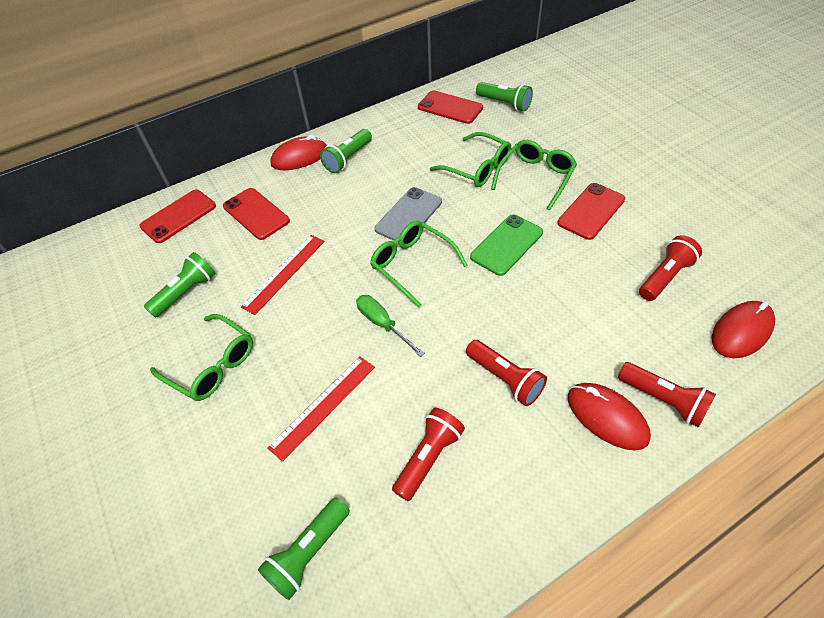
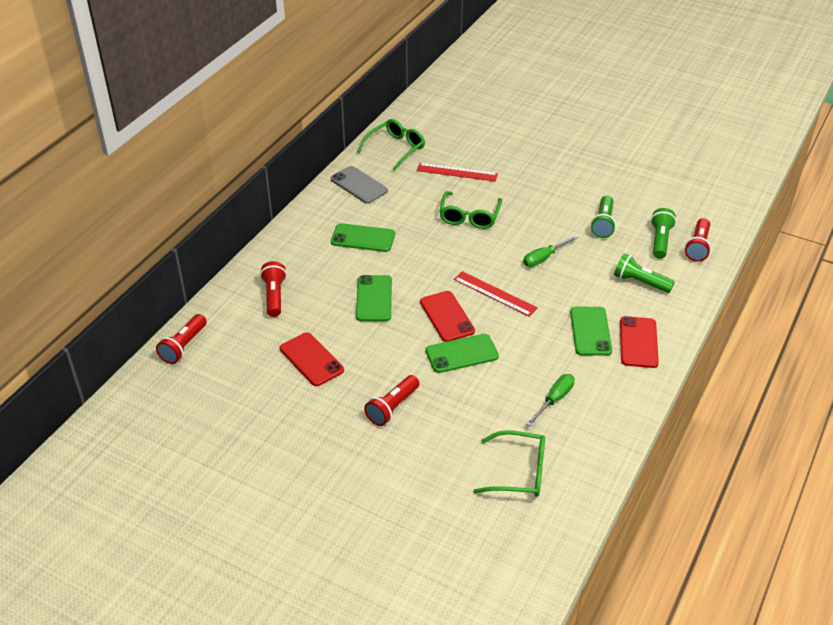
green flashlight: [144,252,215,318] [258,497,350,600] [320,129,372,173] [476,82,533,111] = 4 -> [591,196,616,238] [614,253,675,293] [651,208,676,259] = 3
green glasses: [150,314,253,401] [370,220,468,307] [430,132,511,187] [491,140,577,210] = 4 -> [357,119,425,171] [439,191,502,229] [474,430,545,497] = 3
green phone: [470,214,543,276] = 1 -> [331,223,395,252] [356,275,392,321] [425,334,499,373] [570,307,612,356] = 4
green screwdriver: [356,295,425,357] = 1 -> [523,235,579,267] [526,374,575,426] = 2
red mouse: [270,135,328,170] [568,383,651,451] [712,301,775,358] = 3 -> none = 0
red phone: [139,190,216,243] [223,188,290,240] [418,90,483,124] [557,183,625,240] = 4 -> [280,332,344,386] [420,291,475,342] [620,316,659,368] = 3

